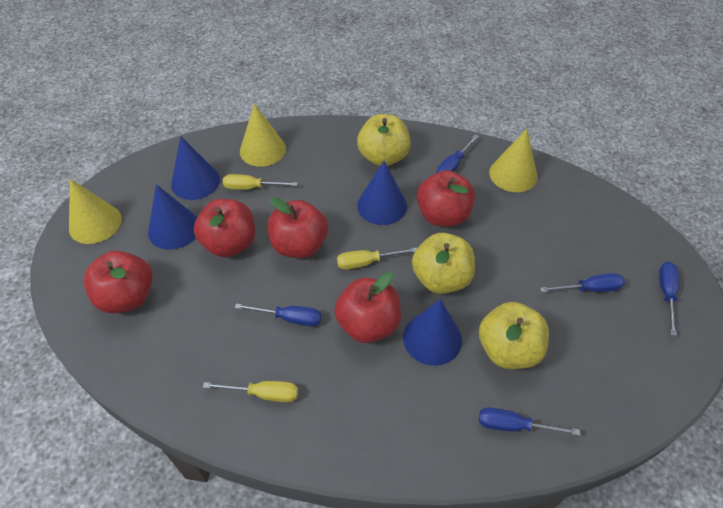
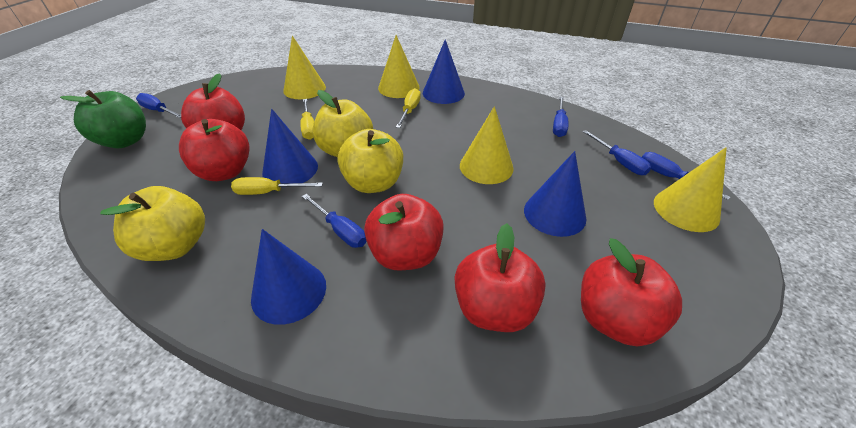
green apple: none = 0 -> [60,90,146,148] = 1
yellow cone: [69,179,122,244] [240,104,286,167] [489,129,538,192] = 3 -> [283,36,326,99] [378,35,420,98] [460,106,514,184] [654,147,727,232] = 4

